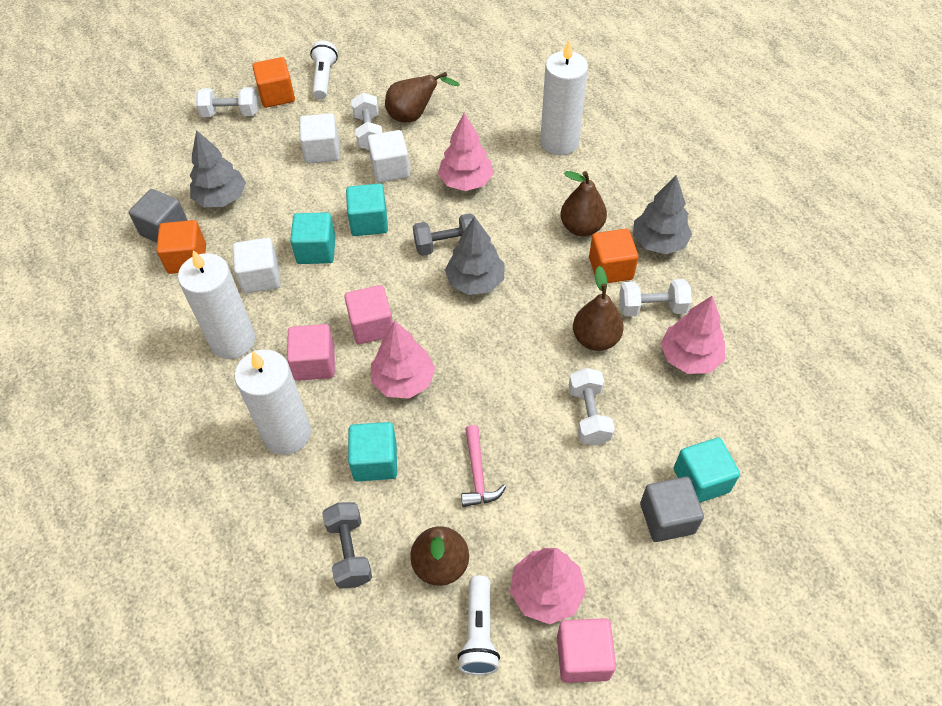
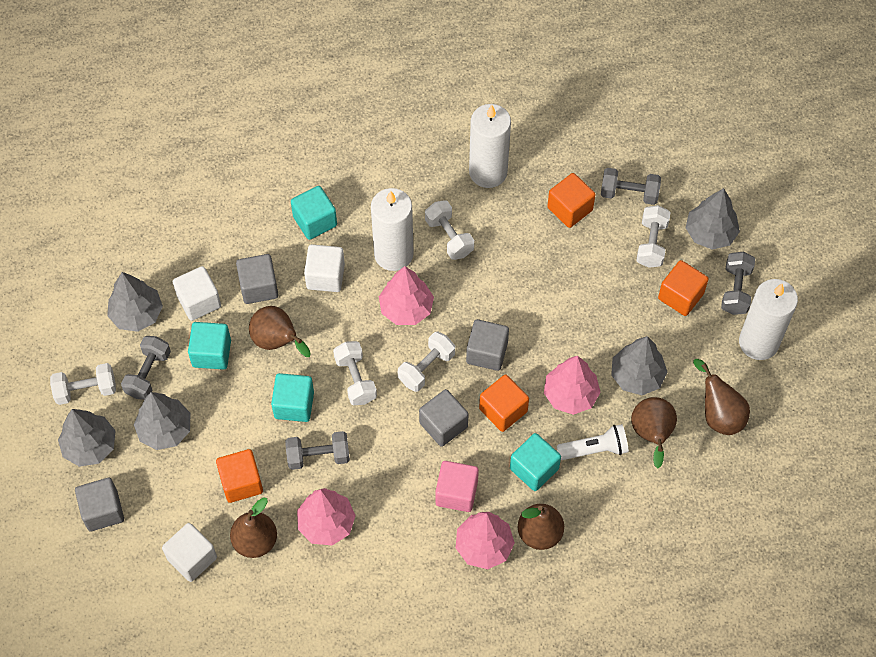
brown pear: [385,72,460,122] [410,526,469,586] [561,171,607,236] [573,266,624,351] = 4 -> [230,498,277,558] [249,306,311,357] [518,504,564,550] [631,397,677,469] [693,359,750,435] = 5
grey cube: [129,189,188,243] [640,477,704,542] = 2 -> [75,478,124,531] [236,254,279,304] [419,389,469,447] [466,319,509,371] = 4
grey dumbbell: [322,502,372,589] [413,213,474,256] = 2 -> [121,336,171,400] [285,431,350,470] [601,168,661,205] [721,252,755,315] = 4
grey tree: [190,130,246,207] [445,216,505,295] [633,175,692,254] = 3 -> [58,409,116,467] [107,272,163,332] [134,392,190,450] [611,336,668,395] [685,188,740,250] = 5
orange cube: [157,220,206,274] [252,57,295,108] [589,229,639,283] = 3 -> [216,449,263,503] [479,374,529,432] [547,173,596,228] [658,260,709,316] = 4
pink cube: [287,324,335,381] [344,285,393,344] [557,618,616,683] = 3 -> [435,461,479,512] = 1
pink hammer: [461,425,506,507] = 1 -> none = 0
white dumbbell: [196,87,258,117] [351,93,382,150] [569,368,615,445] [619,279,692,317] = 4 -> [50,363,116,405] [333,341,377,405] [398,332,455,392] [425,200,474,260] [636,205,671,268] = 5
white flashlight: [310,41,338,100] [457,575,500,675] = 2 -> [557,424,629,460] = 1

